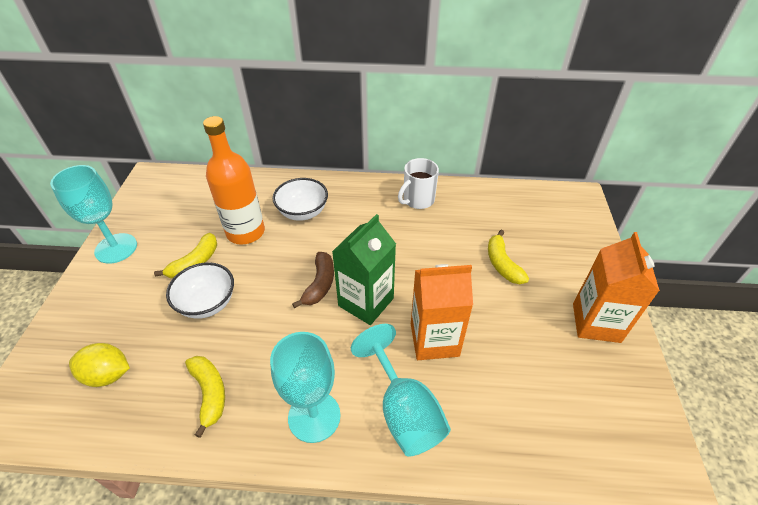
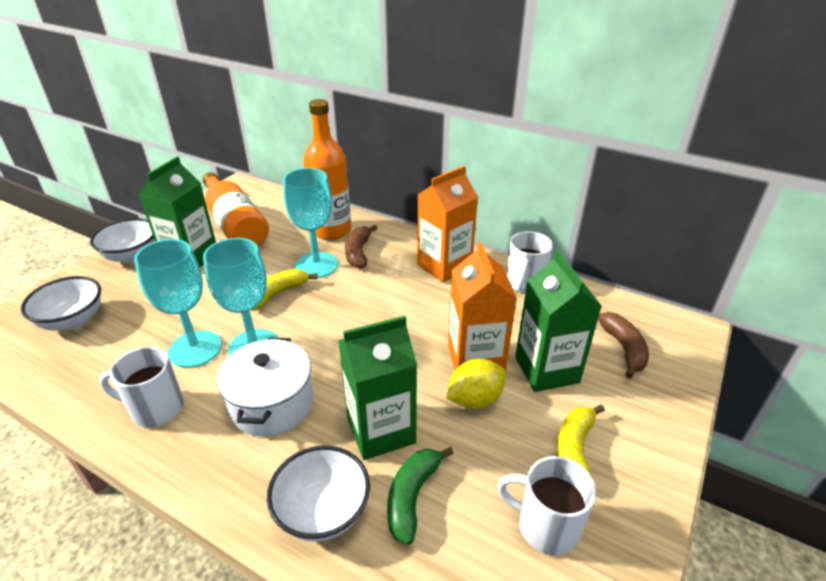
brown banana: [292,252,334,308] = 1 -> [345,225,377,269] [598,312,649,378] = 2
green banana: none = 0 -> [387,447,454,545] = 1
green carton: [332,214,396,325] = 1 -> [139,156,216,267] [338,316,417,460] [515,251,602,392] = 3
orange bottle: [203,116,265,244] = 1 -> [203,172,269,246] [303,99,351,240] = 2
white bowl: [166,262,234,319] [273,178,328,221] = 2 -> [21,276,101,330] [90,218,155,263] [267,445,370,542] = 3
white mug: [398,158,439,209] = 1 -> [100,347,184,427] [497,456,596,555] [506,231,553,293] = 3
white pot: none = 0 -> [217,338,314,437] = 1
yellow banana: [154,233,217,278] [185,356,225,438] [488,230,529,284] = 3 -> [252,269,318,311] [557,404,605,477] = 2

